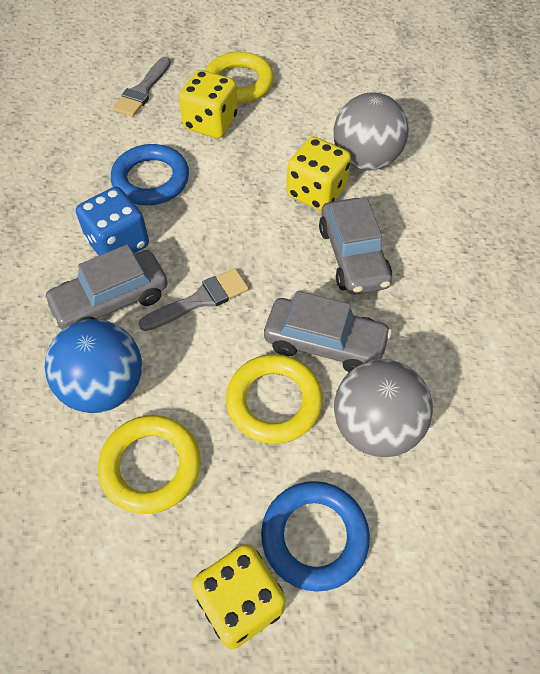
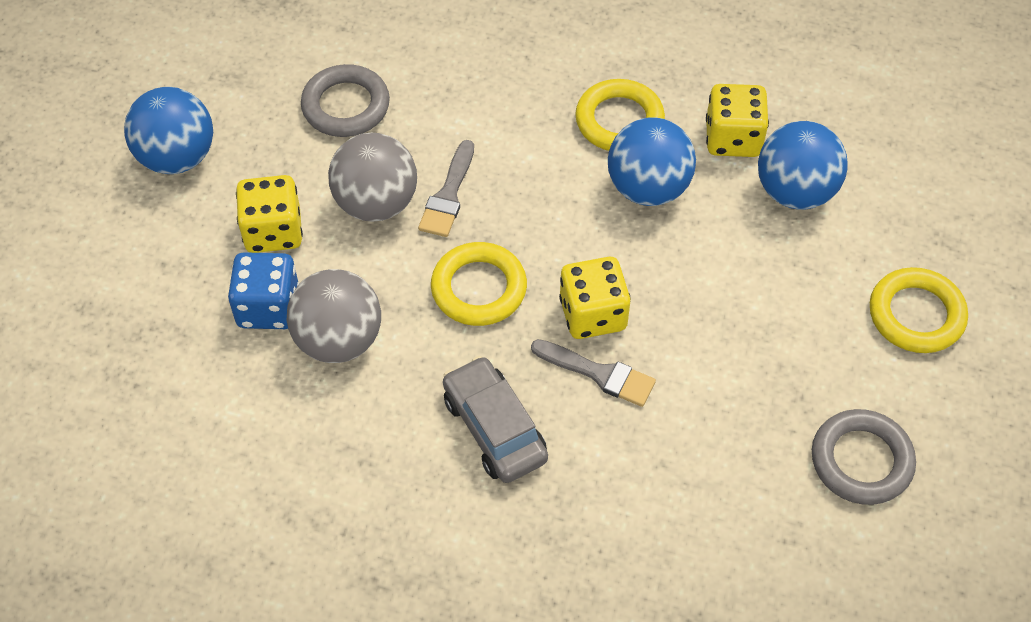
blue ball: [45,319,142,413] = 1 -> [124,87,213,174] [608,117,696,206] [758,121,848,209] = 3
blue ring: [111,144,189,206] [261,481,370,592] = 2 -> none = 0
grey car: [43,244,168,330] [264,291,392,372] [319,198,392,295] = 3 -> [443,356,548,483] = 1
grey ring: none = 0 -> [301,64,390,137] [812,409,916,505] = 2

